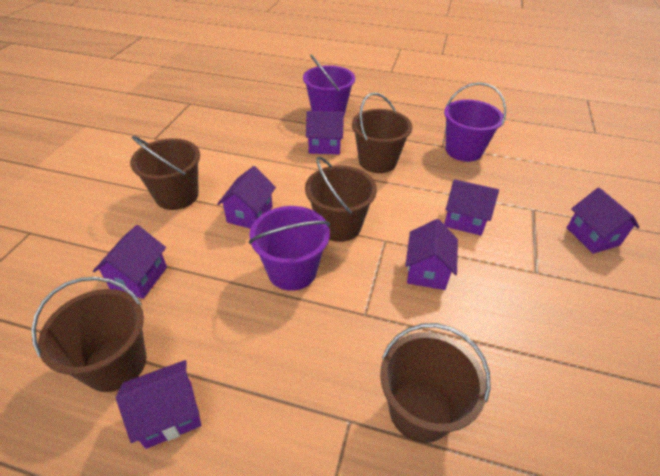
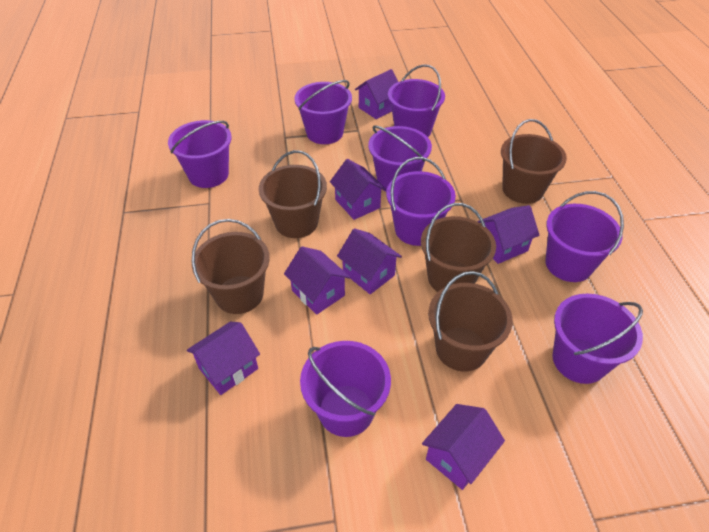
purple bucket: [249,206,330,291] [303,55,355,115] [444,82,506,162] = 3 -> [168,120,232,188] [294,80,352,144] [300,341,391,437] [368,125,432,192] [386,157,456,246] [388,64,445,137] [545,191,624,282] [553,294,643,384] = 8

